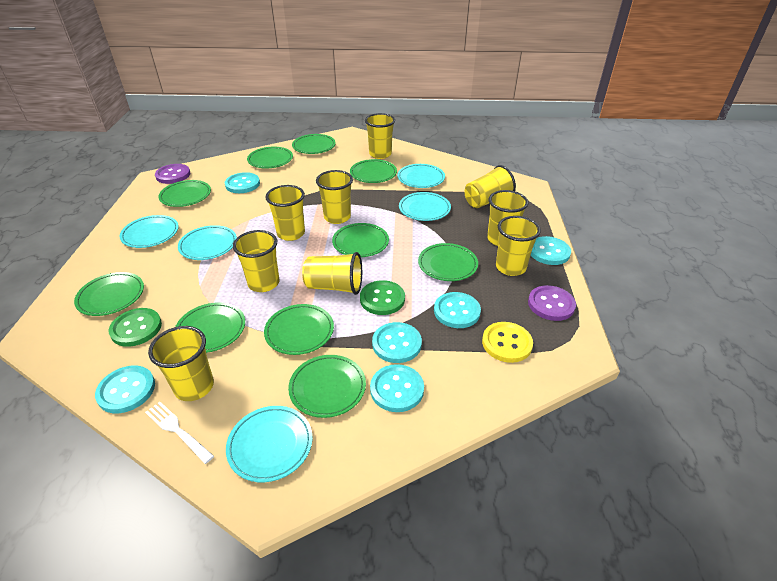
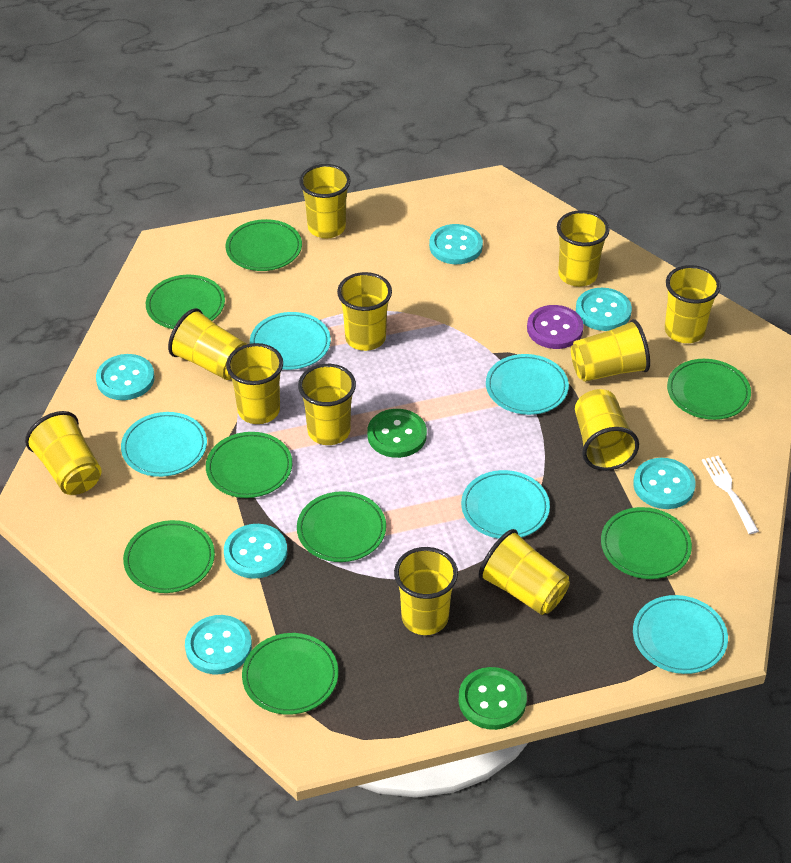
green plate: [74,272,144,316] [158,180,211,207] [175,302,245,353] [247,147,293,169] [264,304,334,355] [288,355,366,418] [292,134,336,154] [332,223,389,257] [350,159,397,183] [418,243,478,281] = 10 -> [123,520,215,593] [146,275,225,329] [206,432,292,498] [226,219,302,271] [242,633,338,715] [297,491,386,562] [601,507,692,579] [667,359,751,420] = 8
purple button: [155,164,191,184] [528,285,576,321] = 2 -> [527,305,584,349] = 1
yellow button: [482,322,533,363] = 1 -> none = 0
yellow cup: [148,326,214,401] [233,230,279,292] [265,185,305,241] [302,252,362,295] [316,170,353,224] [365,113,395,159] [465,165,516,208] [487,190,528,246] [496,216,541,276] = 9 -> [25,411,102,495] [168,308,247,380] [226,343,283,424] [298,364,356,445] [299,164,350,238] [337,272,392,351] [394,547,458,635] [479,529,570,615] [557,210,610,287] [571,319,650,382] [575,389,639,471] [665,265,721,343] = 12

